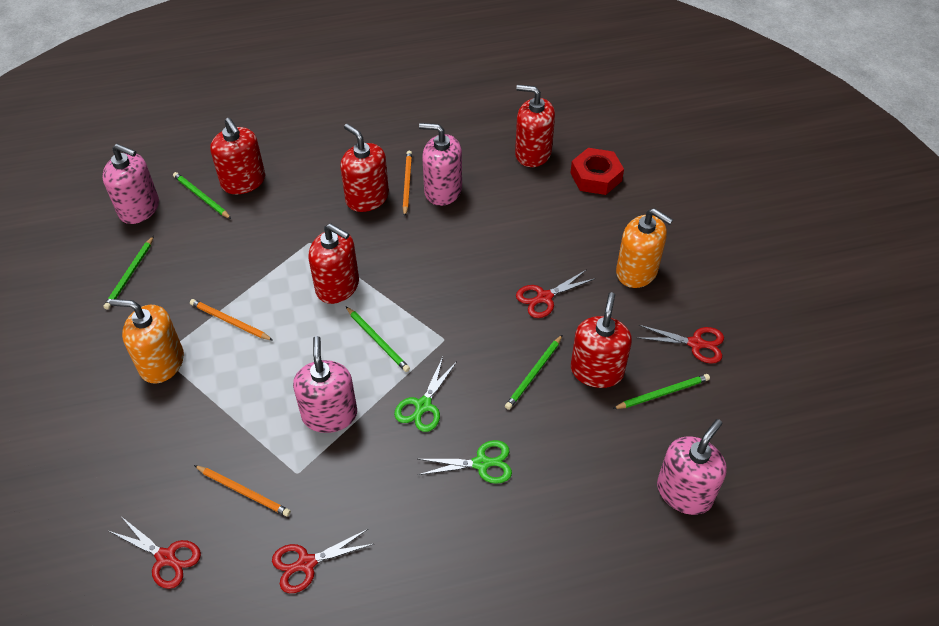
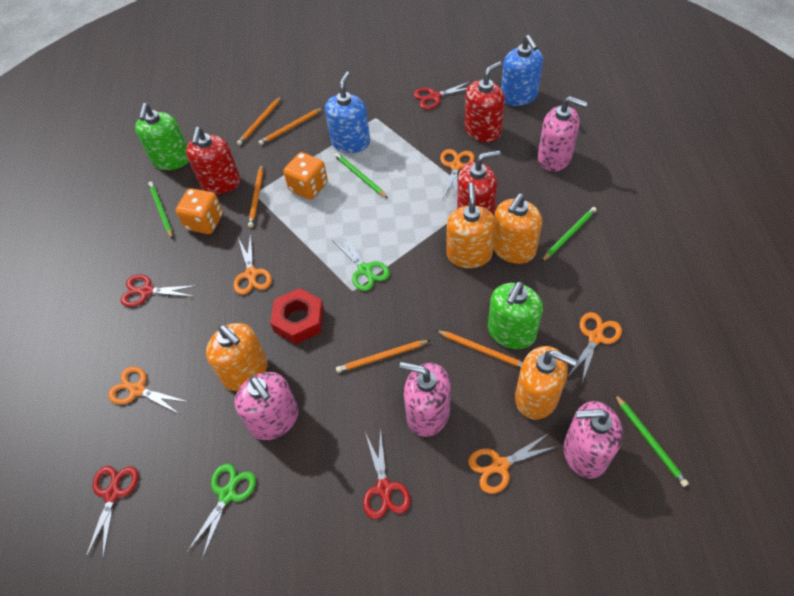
blue soap dispenser: none = 0 -> [325,72,370,153] [501,35,543,106] = 2
green pencil: [103,236,154,310] [173,172,231,219] [346,307,410,372] [505,334,563,410] [613,374,710,409] = 5 -> [148,182,173,239] [334,153,388,198] [541,207,597,262] [615,394,689,487] = 4
green soap dispenser: none = 0 -> [135,103,189,170] [488,281,543,349] = 2
orange dice: none = 0 -> [176,188,223,234] [283,152,328,200] = 2
orange pencil: [190,299,273,340] [194,465,291,517] [403,151,412,216] = 3 -> [237,96,282,145] [248,165,263,228] [258,108,323,145] [336,340,431,373] [436,330,523,368] = 5
orange scissors: none = 0 -> [108,366,188,414] [234,233,272,295] [440,149,475,201] [468,433,558,494] [567,312,622,383] = 5
orange soap dispenser: [110,299,184,384] [616,208,673,288] = 2 -> [206,323,268,391] [446,183,496,268] [493,194,542,264] [515,346,577,420] = 4
red soap dispenser: [210,118,265,194] [308,223,359,304] [340,123,389,212] [515,85,555,167] [571,292,632,388] = 5 -> [186,127,240,194] [457,150,501,215] [464,61,505,142] = 3

